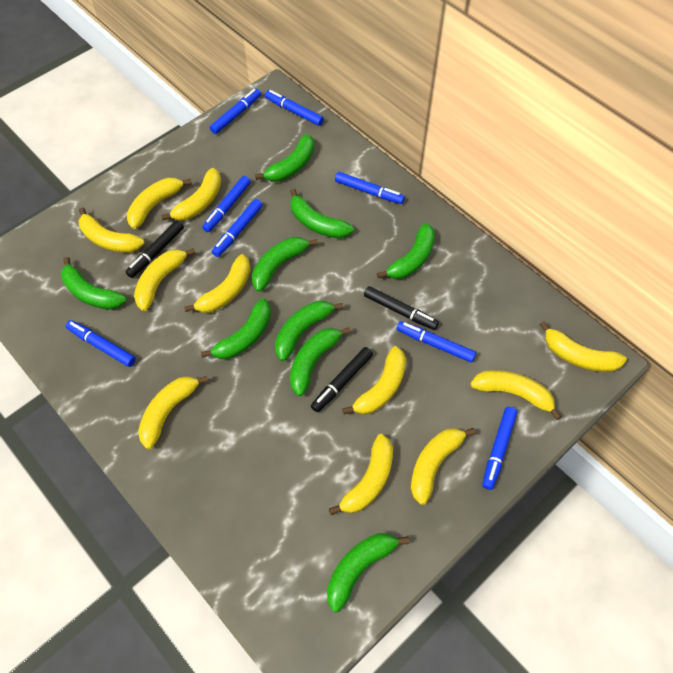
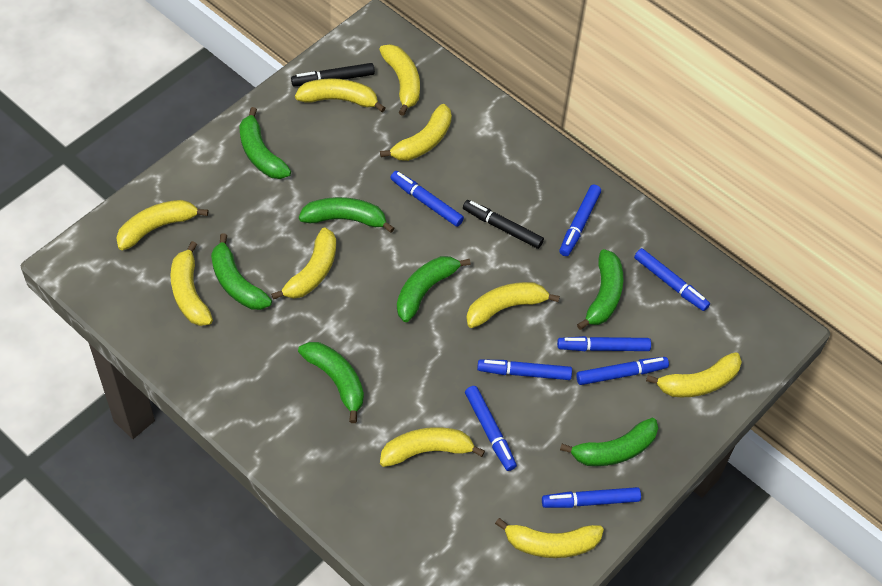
black marker: [125,220,184,278] [311,347,373,412] [364,286,439,330] = 3 -> [291,63,375,86] [463,200,544,249] = 2
green banana: [61,257,126,310] [201,298,271,359] [252,237,318,292] [255,134,314,181] [275,301,343,361] [290,189,354,238] [290,327,351,396] [327,533,409,612] [377,223,435,279] = 9 -> [211,233,272,310] [239,107,291,179] [298,342,364,423] [299,197,395,233] [397,256,471,322] [560,418,658,466] [577,249,623,330] = 7
yellow banana: [79,207,144,253] [127,177,192,229] [134,248,195,311] [138,376,208,449] [161,168,221,221] [184,254,251,313] [329,434,393,516] [342,346,406,415] [411,428,476,505] [470,370,562,420] [540,321,627,372] = 11 -> [116,200,208,250] [170,241,213,326] [271,227,336,300] [295,78,385,112] [379,44,420,116] [380,104,452,161] [380,427,485,467] [466,282,560,328] [495,518,604,558] [646,352,742,397] = 10

